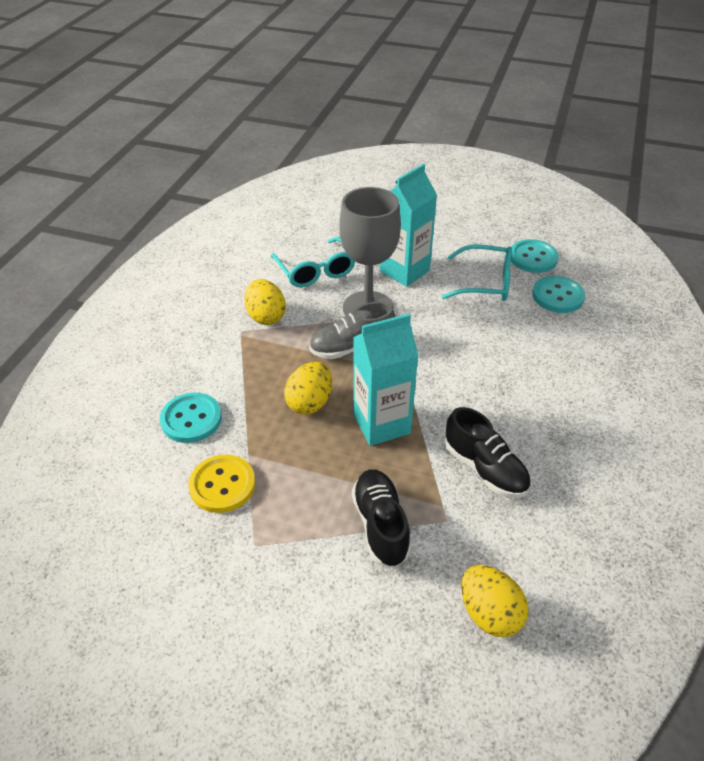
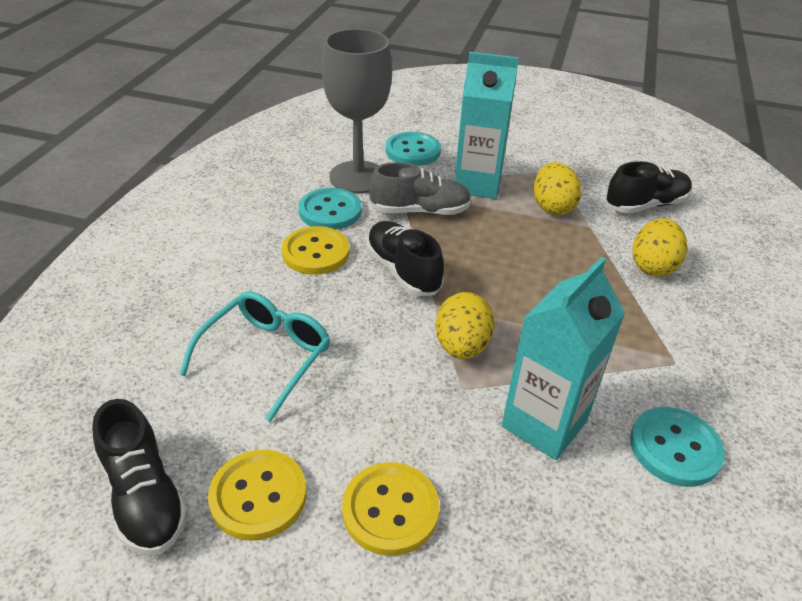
black shoe: [352,469,411,568] [444,407,530,498] = 2 -> [92,399,188,555] [366,221,444,296] [605,161,692,213] = 3
turquoise glasses: [270,237,355,288] [441,244,512,301] = 2 -> [179,291,331,422] = 1
yellow button: [188,455,255,513] = 1 -> [208,449,307,541] [281,226,350,275] [342,463,440,556] = 3

